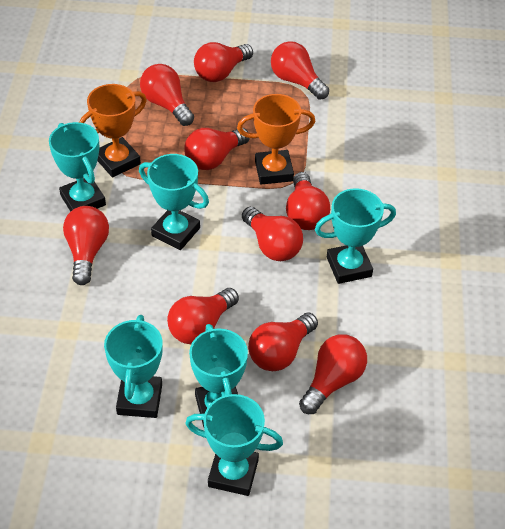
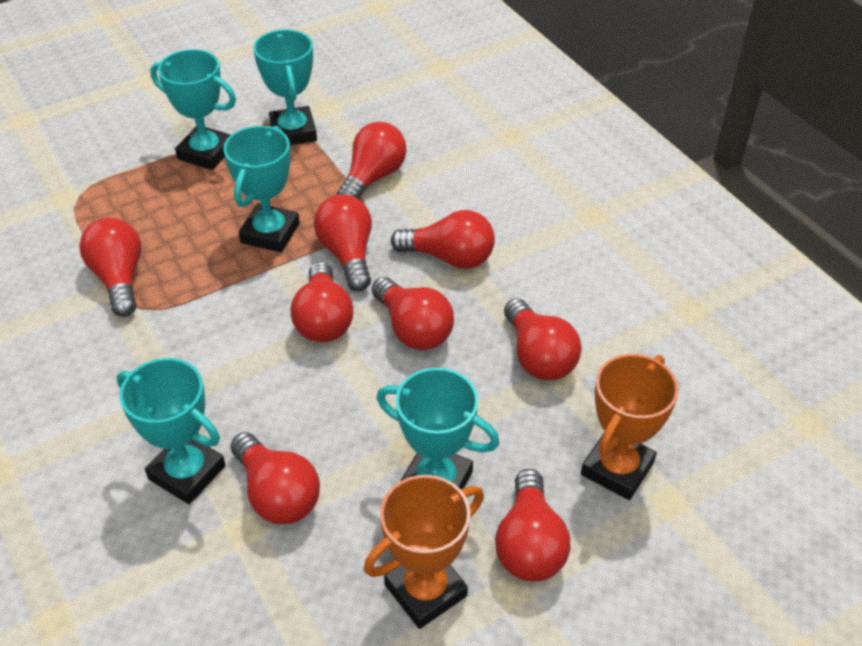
red light bulb: [63,206,109,285] [140,64,194,126] [167,288,239,344] [184,128,249,170] [194,42,253,82] [242,207,303,261] [248,313,318,371] [271,41,329,100] [286,172,330,230] [299,334,367,414] = 10 -> [79,218,141,317] [230,432,320,524] [291,262,353,342] [314,194,372,291] [337,122,407,199] [372,277,454,350] [391,210,495,269] [495,469,571,582] [504,298,582,380] = 9
turquoise trophy: [49,122,106,212] [104,315,163,418] [139,154,209,250] [185,394,283,496] [189,324,248,427] [315,188,396,284] = 6 -> [117,358,226,504] [150,49,236,170] [223,126,299,252] [253,29,317,145] [377,368,499,489] = 5

